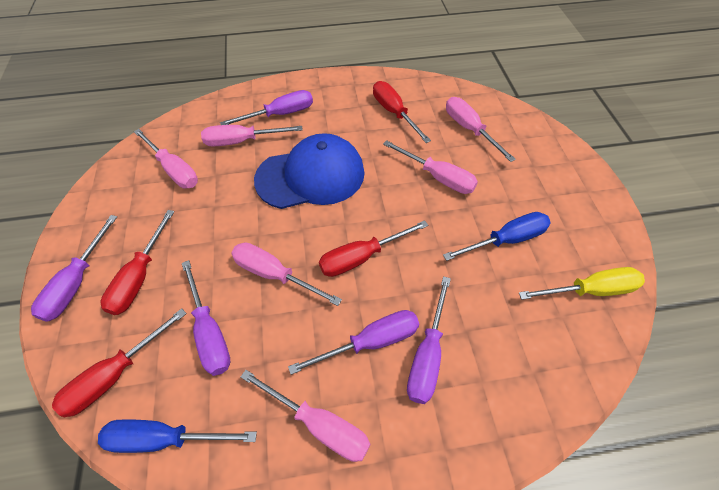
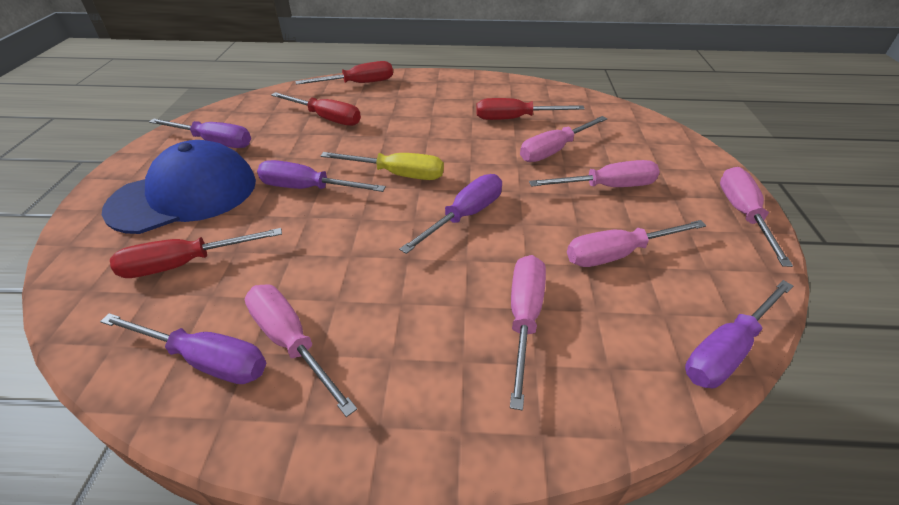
blue screwdriver: [98,419,257,453] [443,212,551,261] = 2 -> none = 0

